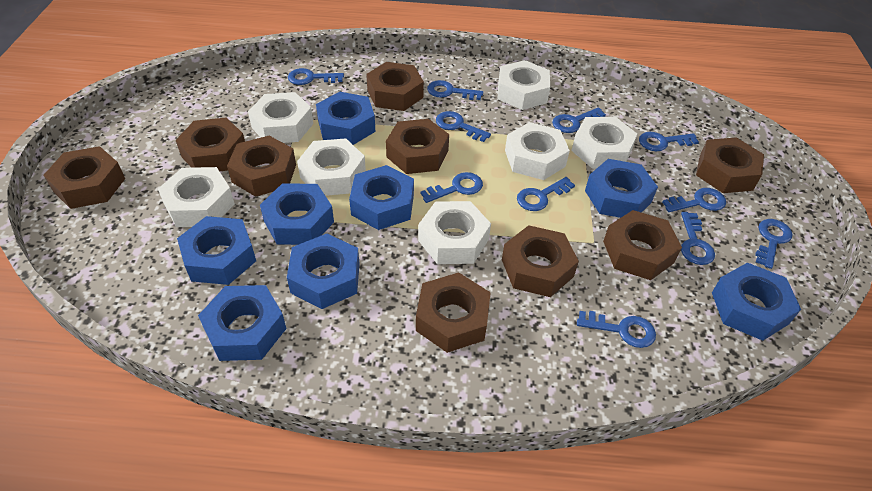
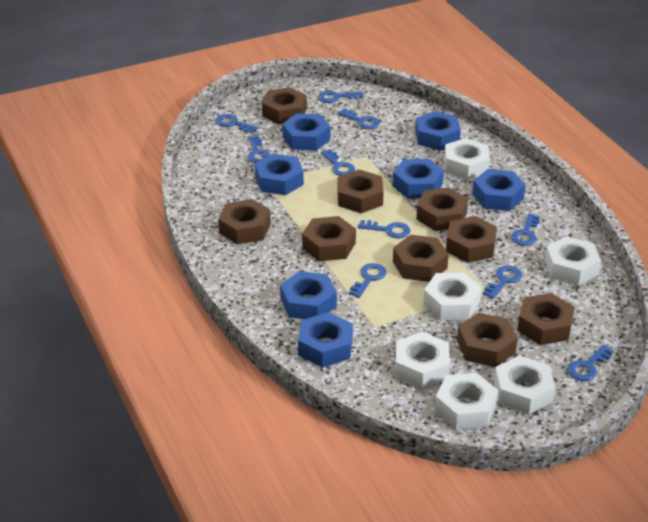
blue key: [288,68,344,85] [420,172,483,203] [427,80,483,100] [436,111,491,142] [517,177,575,211] [552,107,606,133] [577,311,656,348] [639,132,699,151] [662,188,726,212] [681,212,715,265] [755,219,792,269] = 11 -> [216,114,259,133] [248,136,270,163] [318,91,363,103] [321,149,355,176] [338,109,380,129] [349,263,386,298] [358,220,410,238] [483,266,522,299] [511,213,540,246] [568,345,614,381] = 10
blue nut: [177,216,256,285] [198,285,286,361] [260,183,334,245] [287,234,360,309] [316,92,375,145] [349,165,414,230] [585,159,658,218] [712,263,801,341] = 8 -> [255,154,304,195] [280,271,337,319] [282,113,330,151] [298,312,353,367] [393,158,444,199] [415,111,461,151] [472,169,526,211] = 7
white nut: [158,167,235,227] [248,92,314,143] [297,138,366,196] [418,201,491,264] [498,60,550,110] [505,122,570,180] [571,117,637,169] = 7 -> [395,332,450,389] [423,272,482,320] [435,373,498,429] [444,138,490,180] [494,355,555,414] [545,236,601,285] = 6

